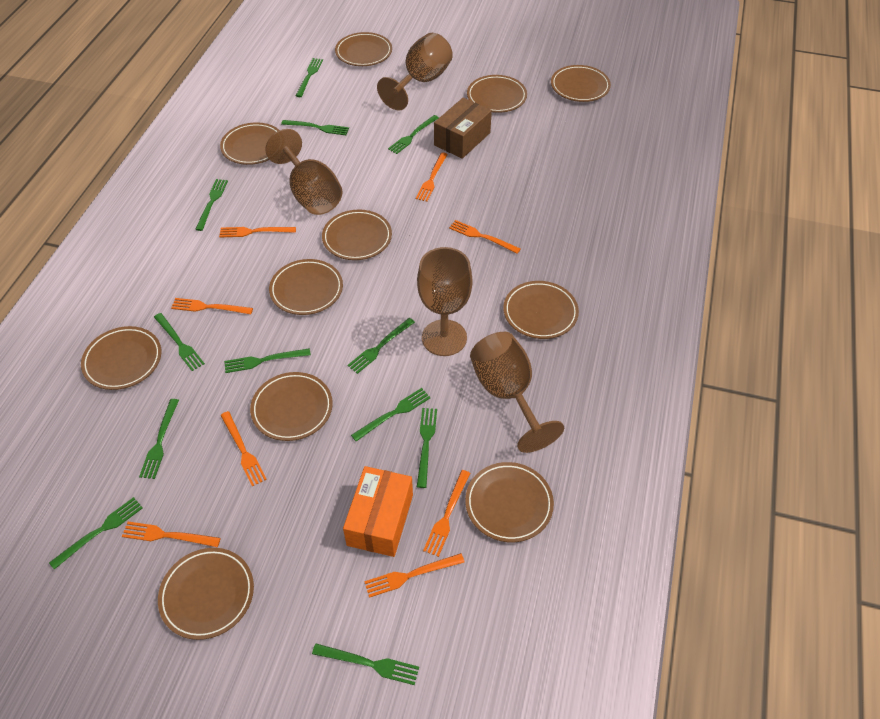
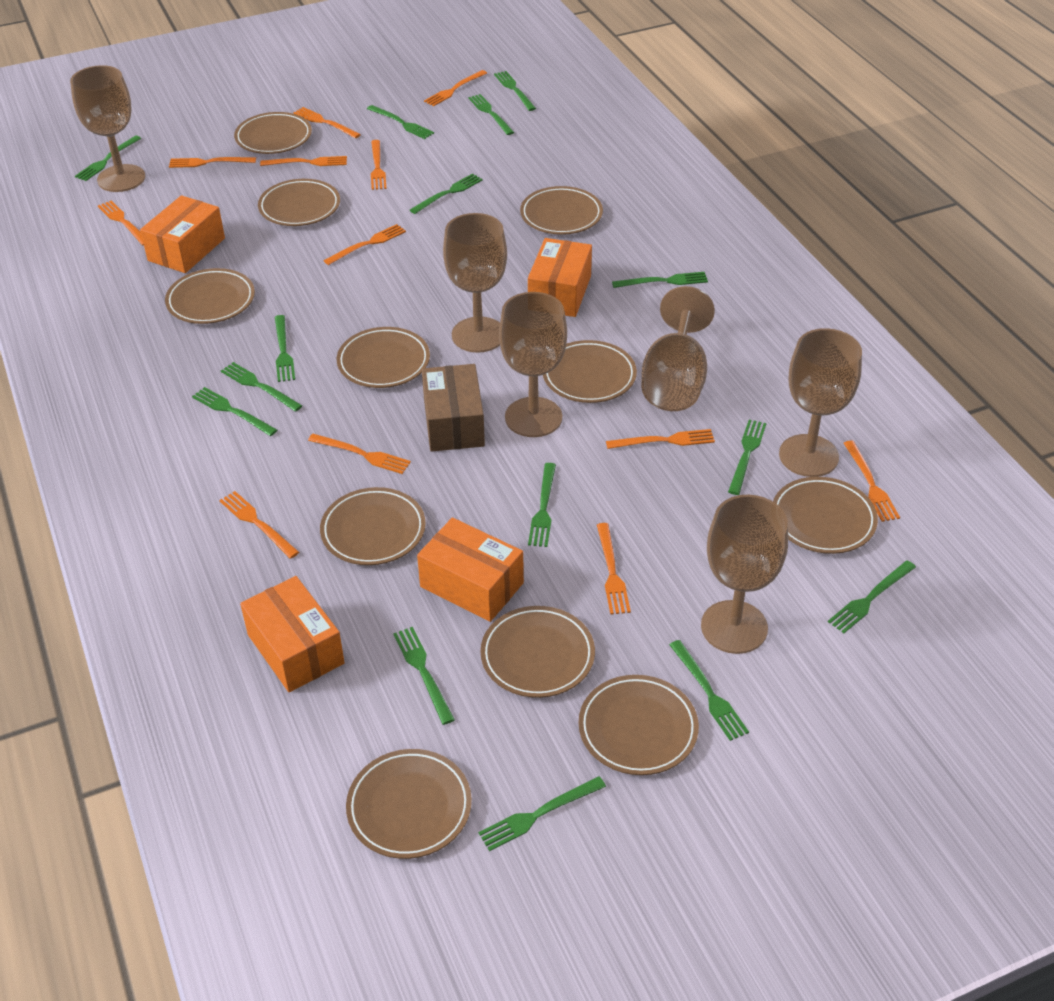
brown goblet: [265,129,342,215] [377,33,453,110] [417,247,473,356] [470,332,564,453] = 4 -> [70,65,145,192] [443,213,507,353] [499,292,567,437] [641,286,715,411] [701,495,788,654] [779,328,862,477] = 6
green fork: [49,497,143,570] [139,399,179,479] [154,313,205,371] [195,179,228,231] [224,348,311,373] [281,120,349,135] [296,58,323,97] [312,644,419,685] [347,318,415,374] [351,388,431,441] [388,115,439,154] [417,408,437,488] = 12 -> [75,136,141,181] [192,387,277,436] [221,362,302,412] [275,315,295,382] [367,105,434,139] [393,627,455,725] [410,173,483,214] [468,94,514,135] [478,776,606,851] [494,71,536,111] [528,463,556,547] [612,272,708,288] [669,640,749,741] [728,420,766,495] [828,560,916,633] = 15
orange box: [343,466,413,557] = 1 -> [140,195,225,273] [240,576,345,692] [417,517,524,622] [528,238,592,317] = 4
orange fork: [122,522,221,547] [171,298,253,314] [219,227,296,237] [220,411,267,486] [364,553,464,598] [416,152,448,202] [423,470,470,557] [449,220,521,254] = 8 -> [98,201,144,245] [169,157,256,168] [219,491,299,559] [260,156,347,166] [293,107,361,138] [308,434,411,474] [323,224,406,265] [371,140,387,190] [424,70,487,106] [597,523,631,615] [606,429,715,449] [844,440,900,522] = 12

